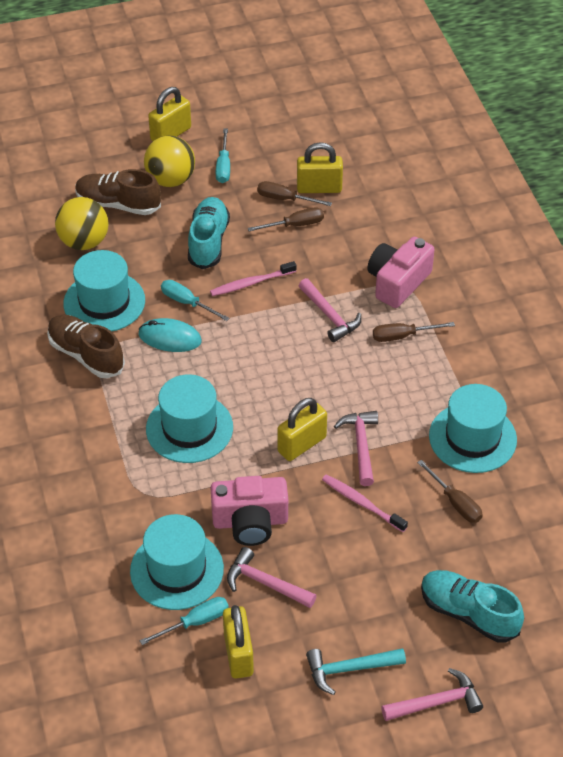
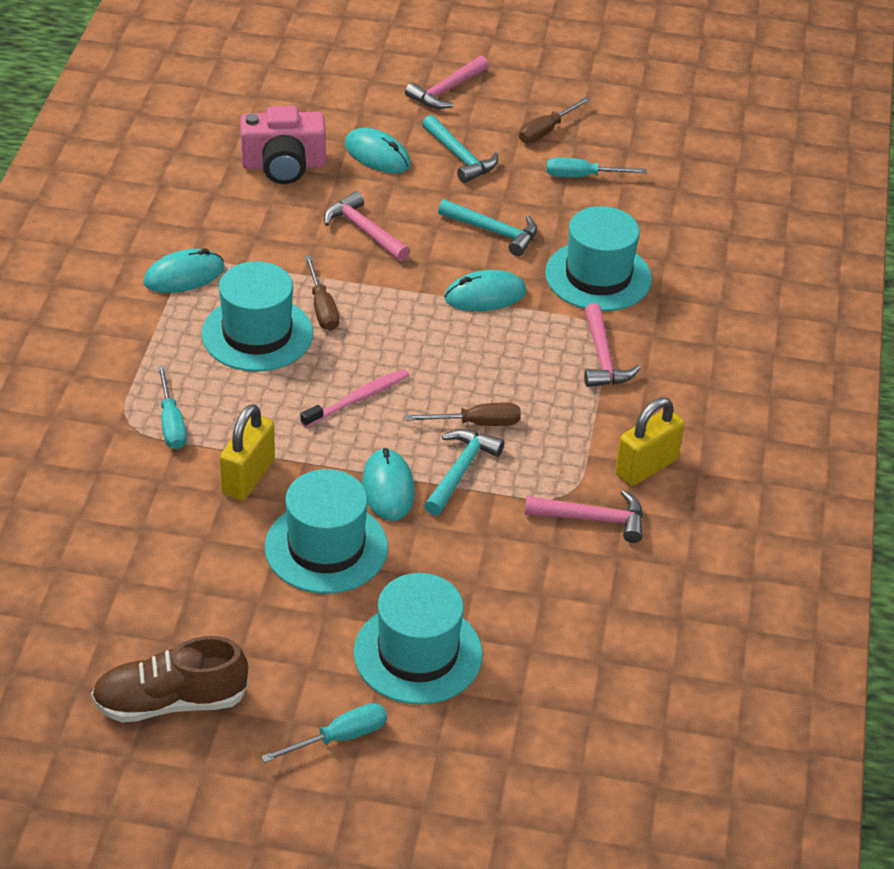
brown screwdriver: [248,207,324,232] [257,181,332,206] [373,322,455,342] [417,460,483,523] = 4 -> [305,256,339,331] [405,402,521,426] [519,97,590,143] = 3
brown shoe: [47,314,125,378] [75,169,161,215] = 2 -> [91,636,248,722] = 1
pink camera: [211,476,288,546] [367,237,434,308] = 2 -> [240,106,326,184] = 1
pink toothbrush: [210,261,297,296] [322,474,408,532] = 2 -> [300,369,409,428] = 1
turquoise hammer: [306,648,406,695] = 1 -> [422,115,498,183] [424,429,504,516] [438,199,537,256] = 3
turquoise mouse: [138,318,202,352] = 1 -> [143,248,224,293] [345,128,411,173] [362,448,415,521] [444,270,526,311] = 4
turquoise shoe: [188,197,230,269] [421,570,524,643] = 2 -> none = 0
yellow ball: [55,197,109,250] [144,136,195,187] = 2 -> none = 0
yellow padlock: [148,87,191,141] [223,605,254,679] [278,398,327,461] [297,142,343,193] = 4 -> [220,404,275,501] [615,397,685,486] = 2

